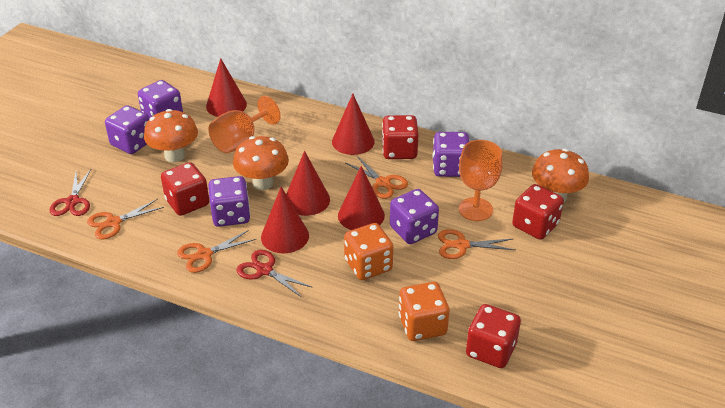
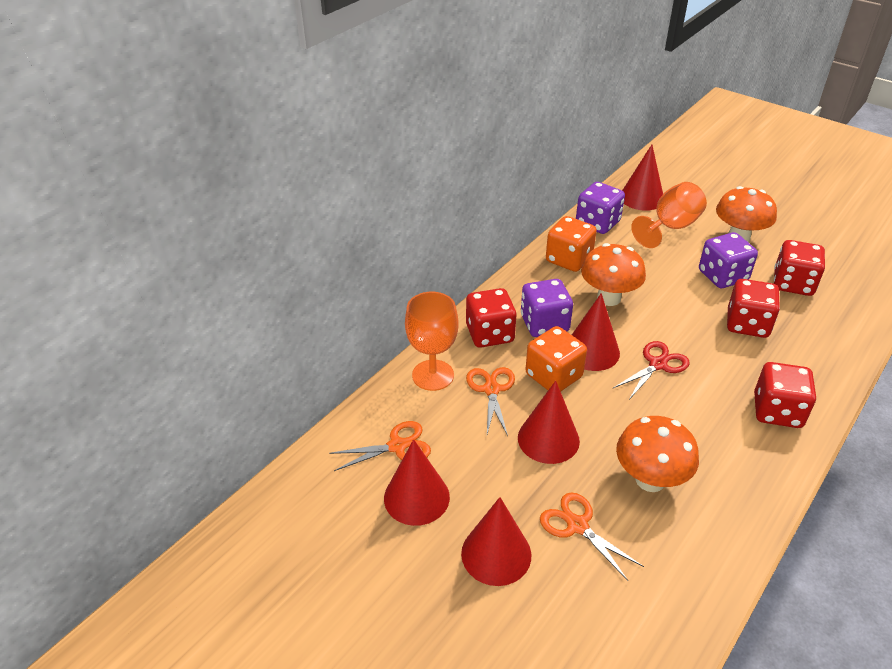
orange scissors: [87,199,164,240] [177,230,256,273] [346,156,408,199] [438,229,515,259] = 4 -> [329,421,431,471] [466,367,515,436] [540,492,644,581] = 3
purple dice: [105,105,150,154] [138,80,183,118] [208,176,250,227] [390,189,439,244] [432,132,470,177] = 5 -> [521,279,573,337] [576,182,625,234] [699,232,758,288] = 3
red scissors: [50,169,91,216] [236,250,313,297] = 2 -> [613,341,690,400] = 1

